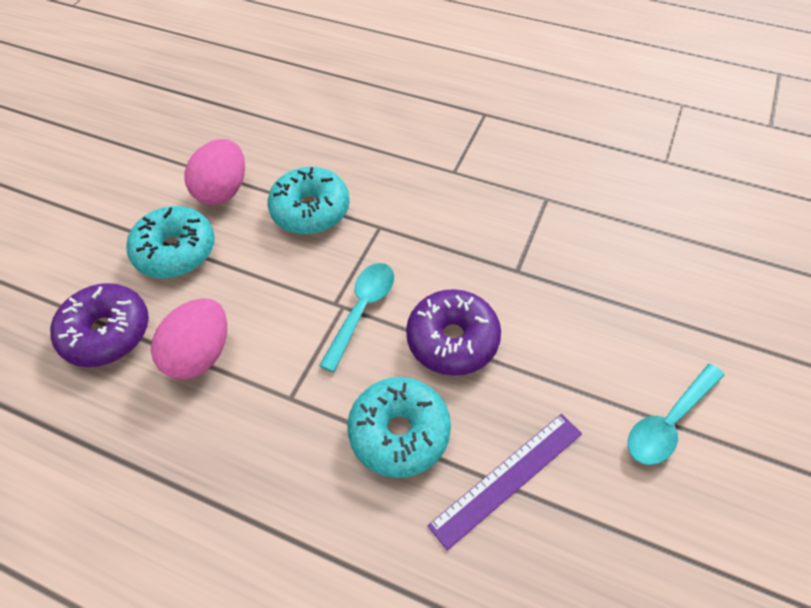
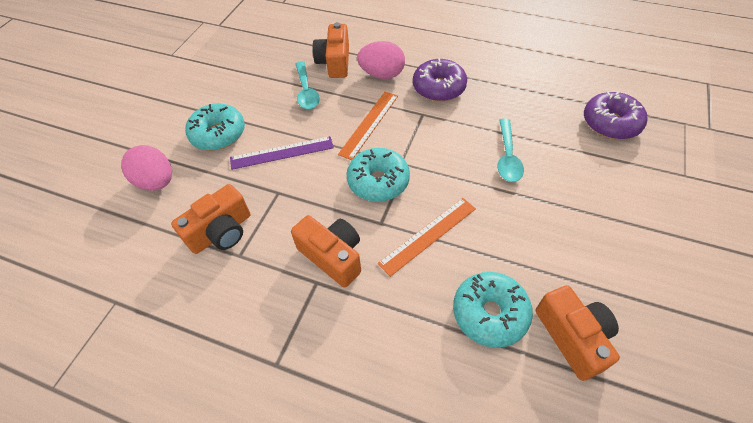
orange camera: none = 0 -> [171,184,250,254] [291,215,361,288] [313,22,349,78] [536,285,620,381] = 4
orange ruler: none = 0 -> [338,92,398,160] [377,198,476,277] = 2

